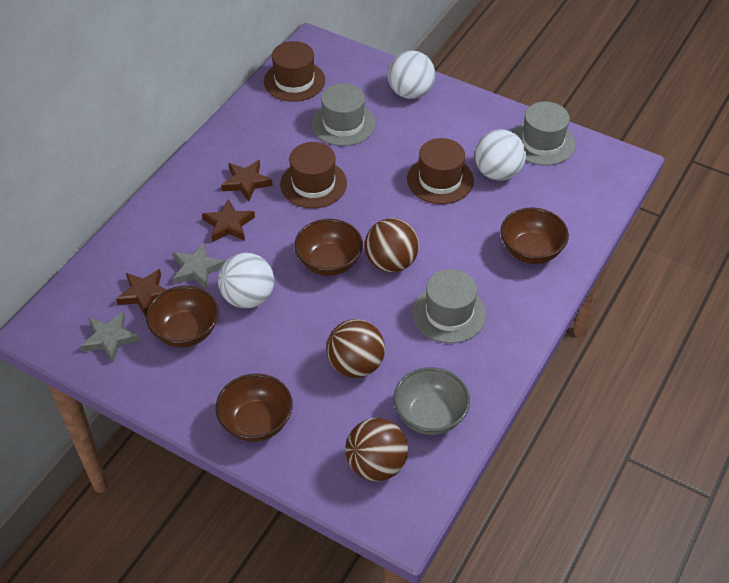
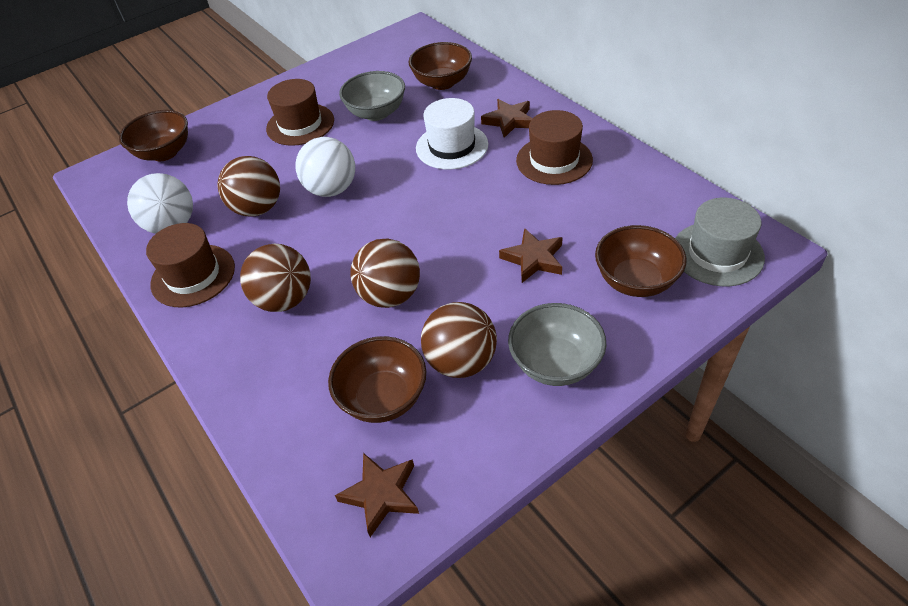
brown ball: [326,319,385,378] [345,418,408,481] [365,218,419,273] = 3 -> [218,156,280,217] [240,244,311,312] [350,239,420,308] [421,302,497,378] = 4
grey bowl: [394,367,470,435] = 1 -> [339,71,405,121] [508,303,607,386] = 2
grey hat: [312,83,376,146] [412,269,486,343] [513,102,575,166] = 3 -> [675,198,765,286] = 1
grey star: [80,311,140,362] [173,242,225,289] = 2 -> none = 0
white ball: [218,253,274,308] [388,51,435,99] [475,130,526,180] = 3 -> [127,173,193,234] [295,137,355,197] = 2
white hat: none = 0 -> [416,98,488,169] = 1

